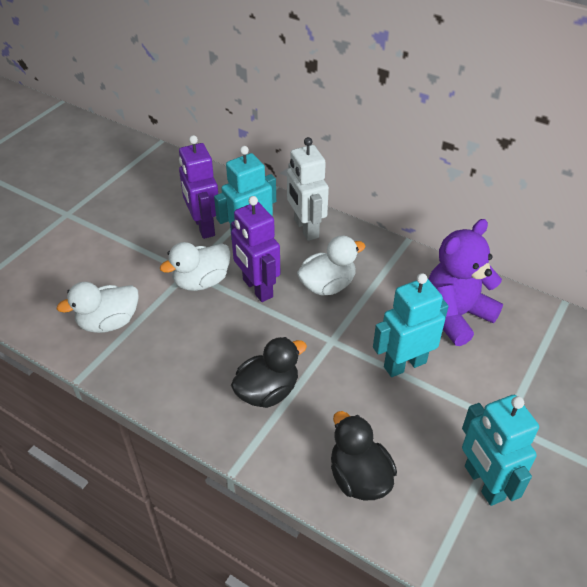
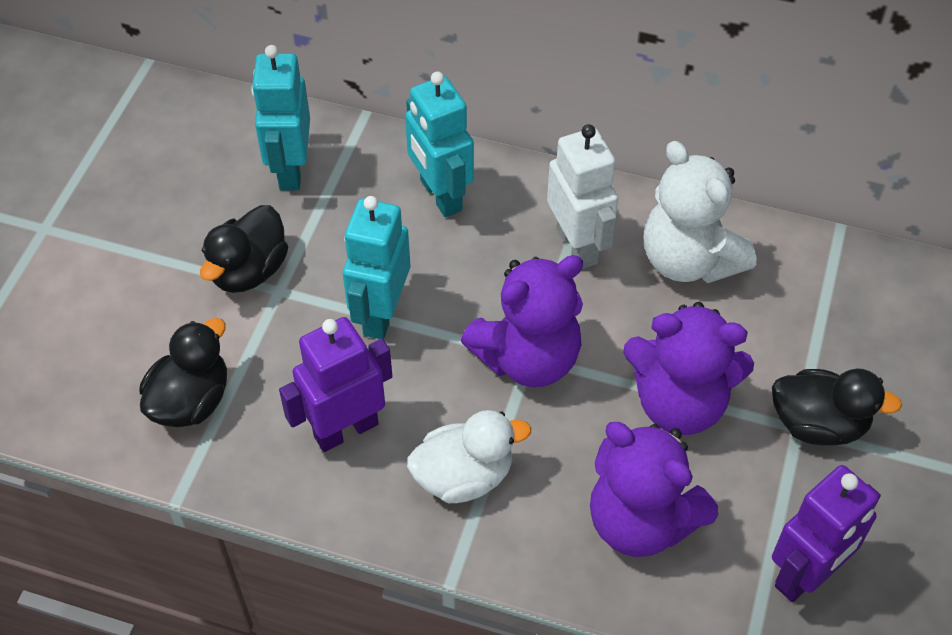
black duck: [231,337,307,408] [331,411,397,500] = 2 -> [139,318,227,427] [200,205,288,293] [772,368,902,446] = 3
purple teddy bear: [428,219,503,346] = 1 -> [461,255,583,387] [590,422,718,557] [623,302,754,435] = 3
white duck: [57,282,139,333] [160,242,231,291] [297,235,365,296] = 3 -> [407,410,531,503] = 1
white teddy bear: none = 0 -> [644,141,756,283] = 1

